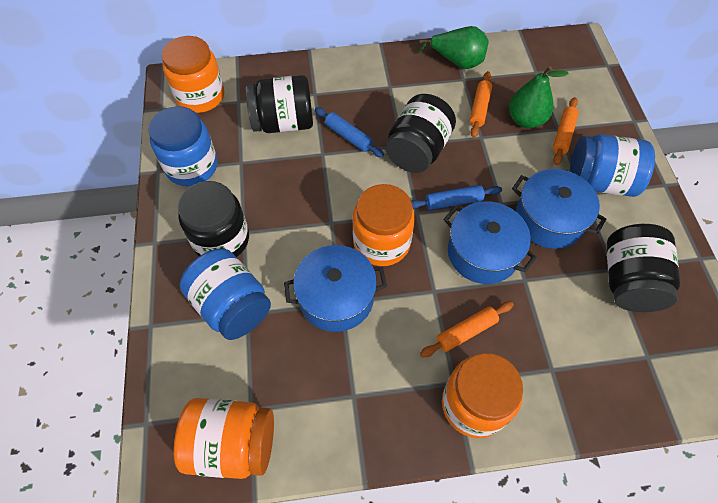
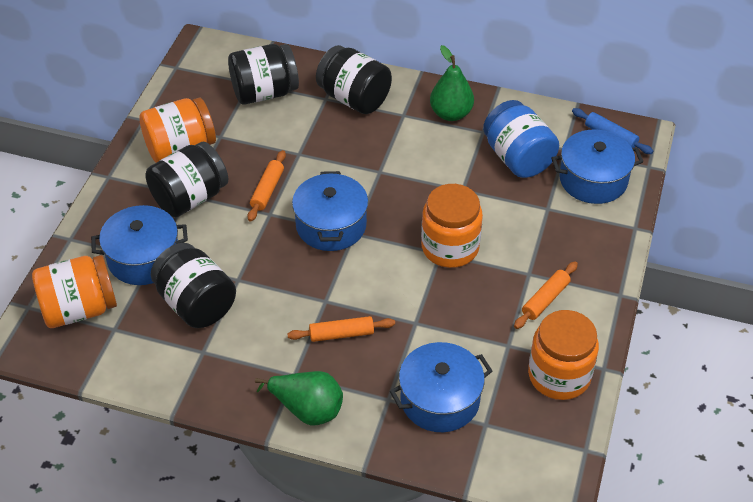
blue jar: [149,106,217,186] [180,249,271,340] [570,134,655,197] = 3 -> [483,100,559,178] = 1
blue pot: [284,245,387,332] [444,201,537,284] [512,169,606,249] = 3 -> [91,205,188,285] [292,171,368,251] [390,342,492,432] [551,129,643,204] = 4
blue rolling pin: [315,107,384,158] [411,185,502,210] = 2 -> [572,108,653,154] = 1

